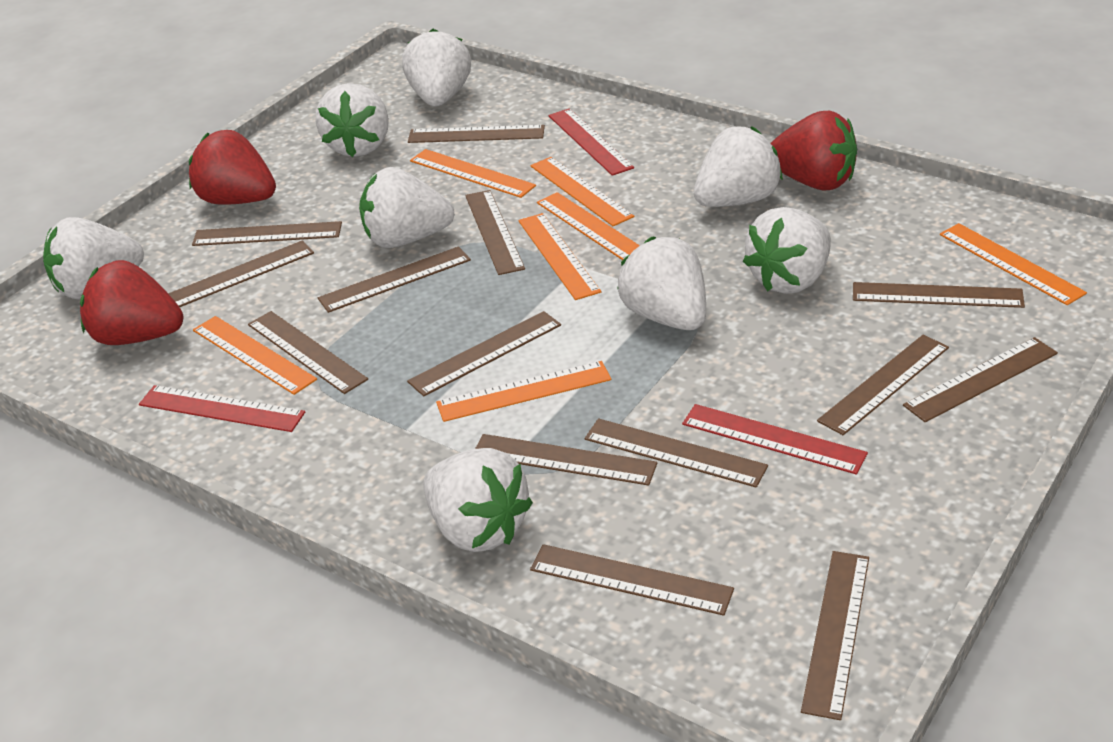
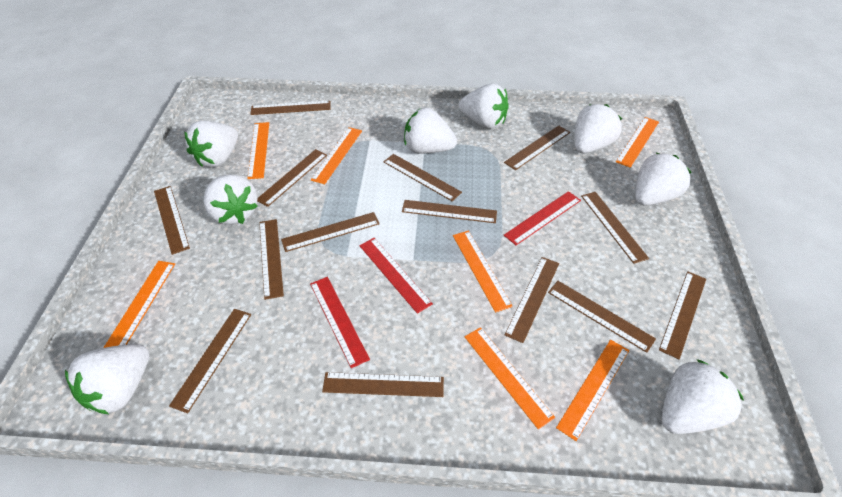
red strawberry: [80,260,183,345] [189,130,276,205] [771,111,857,190] = 3 -> none = 0

